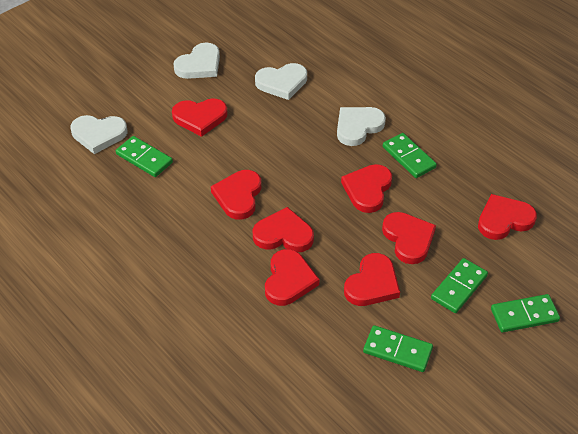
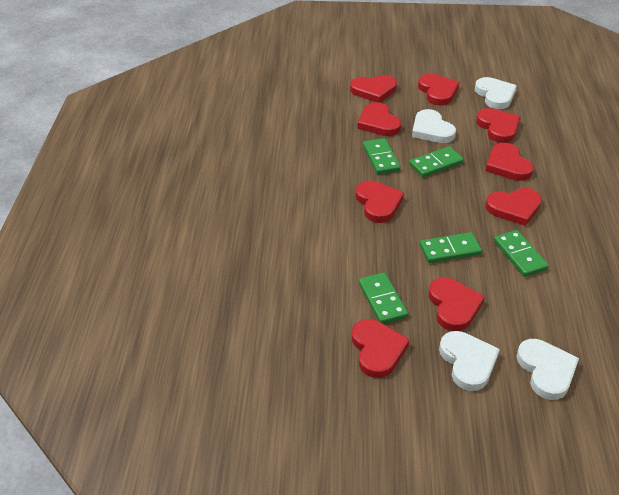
red heart: [172,98,228,137] [211,170,261,220] [252,207,314,252] [265,249,320,306] [341,164,392,213] [344,253,400,306] [382,212,436,264] [478,194,537,240] = 8 -> [350,75,397,103] [352,319,410,378] [355,181,404,223] [357,102,401,136] [418,74,459,106] [429,277,485,331] [476,108,520,143] [485,188,542,226] [486,143,534,181] = 9

